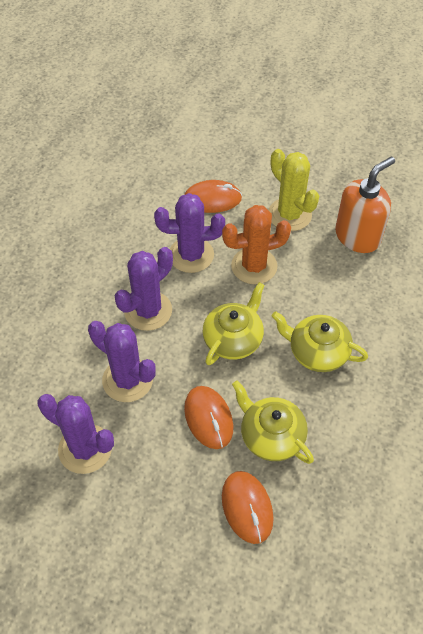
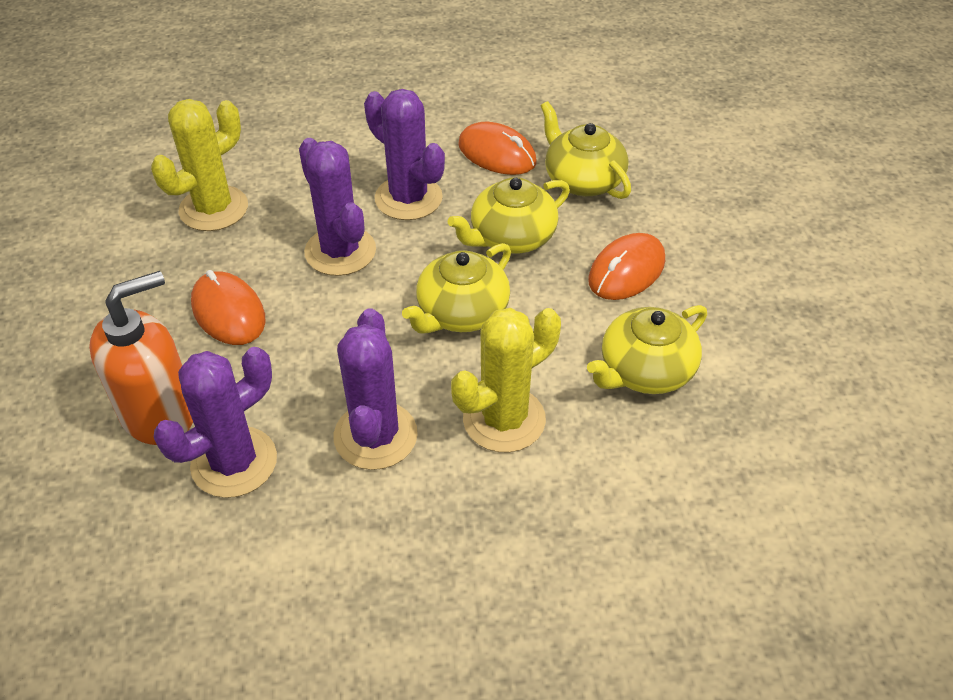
orange cactus: [222,205,291,284] = 1 -> none = 0
yellow cactus: [269,149,319,231] = 1 -> [151,99,248,231] [451,308,561,452] = 2
yellow teapot: [203,282,265,365] [232,380,314,464] [272,311,368,372] = 3 -> [402,243,511,334] [448,177,570,254] [541,101,631,199] [587,305,707,394] = 4

